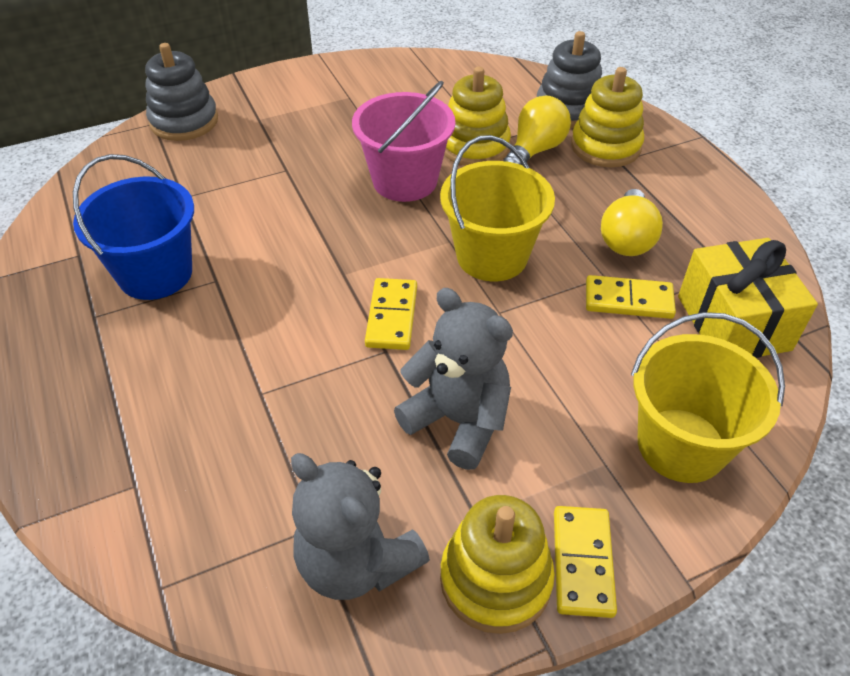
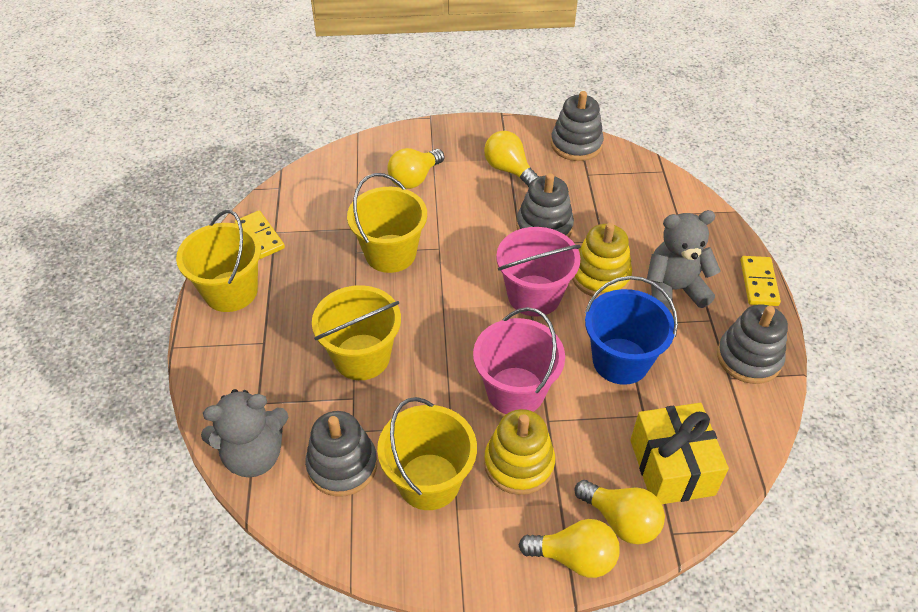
grey stacking toy: [145,43,218,141] [537,31,602,128] = 2 -> [305,411,377,496] [516,173,574,237] [551,91,604,161] [717,304,788,384] = 4
pink bucket: [352,81,455,202] = 1 -> [473,307,565,414] [496,227,581,317] = 2
yellow bucket: [440,135,555,281] [631,312,785,483] = 2 -> [176,210,261,312] [312,285,401,380] [347,173,427,273] [377,397,477,510] = 4
yellow domino: [365,278,417,350] [554,506,617,618] [586,275,676,319] = 3 -> [235,211,285,259] [741,256,781,306] = 2
yellow light bulb: [504,96,571,165] [601,189,663,256] = 2 -> [387,148,444,189] [484,131,539,187] [519,519,620,578] [575,480,665,545] = 4
yellow stacking toy: [440,495,555,634] [444,67,511,166] [571,67,644,167] = 3 -> [484,409,555,495] [572,223,632,297] = 2

